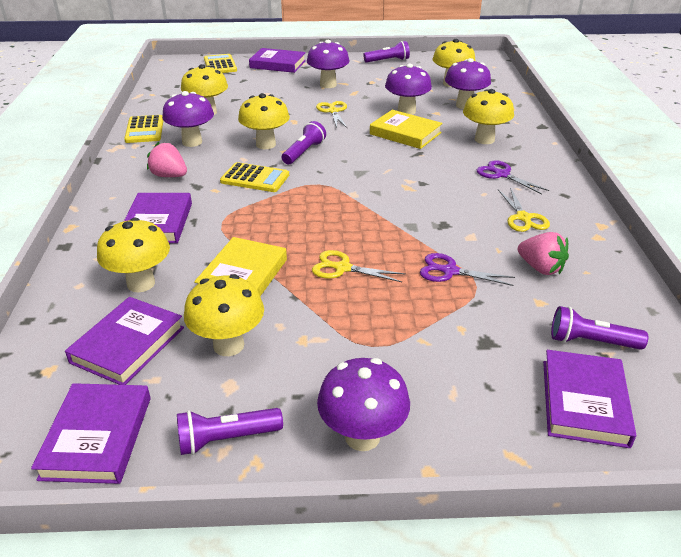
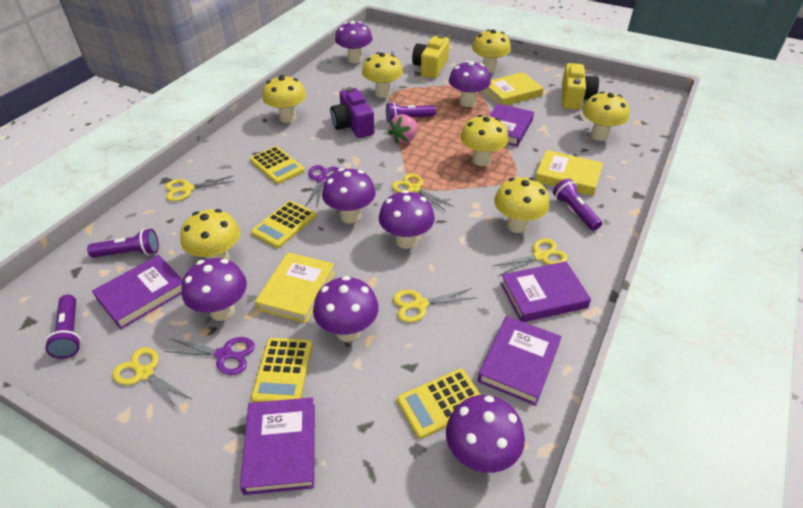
pink strawberry: [147,142,187,177] [518,232,569,275] = 2 -> [388,114,418,144] = 1
purple camera: none = 0 -> [330,87,375,138] = 1
purple mushroom: [162,91,214,147] [307,40,349,88] [317,358,410,451] [385,64,432,115] [445,58,491,109] = 5 -> [181,258,247,321] [313,276,379,342] [322,168,376,224] [335,21,372,63] [379,190,435,249] [446,395,525,473] [449,61,491,107] = 7
yellow book: [194,237,287,296] [370,110,443,149] = 2 -> [255,252,335,323] [483,72,543,105] [535,150,603,196] = 3
yellow calculator: [124,115,163,143] [204,54,237,73] [220,162,289,192] = 3 -> [250,146,305,184] [251,201,316,248] [251,338,313,403] [397,369,481,439] = 4
yellow camera: none = 0 -> [412,35,449,78] [562,63,599,110] = 2
yellow mushroom: [97,218,170,292] [181,64,228,115] [184,274,264,356] [238,93,290,149] [432,39,476,87] [463,89,514,144] = 6 -> [180,209,240,260] [262,75,306,123] [362,52,403,98] [460,115,508,166] [472,29,511,73] [494,177,549,233] [582,91,630,141] = 7
yellow scissors: [312,250,406,282] [316,101,347,128] [498,187,550,232] = 3 -> [112,347,193,410] [165,176,235,201] [392,173,454,211] [393,288,477,323] [493,238,568,276] = 5

